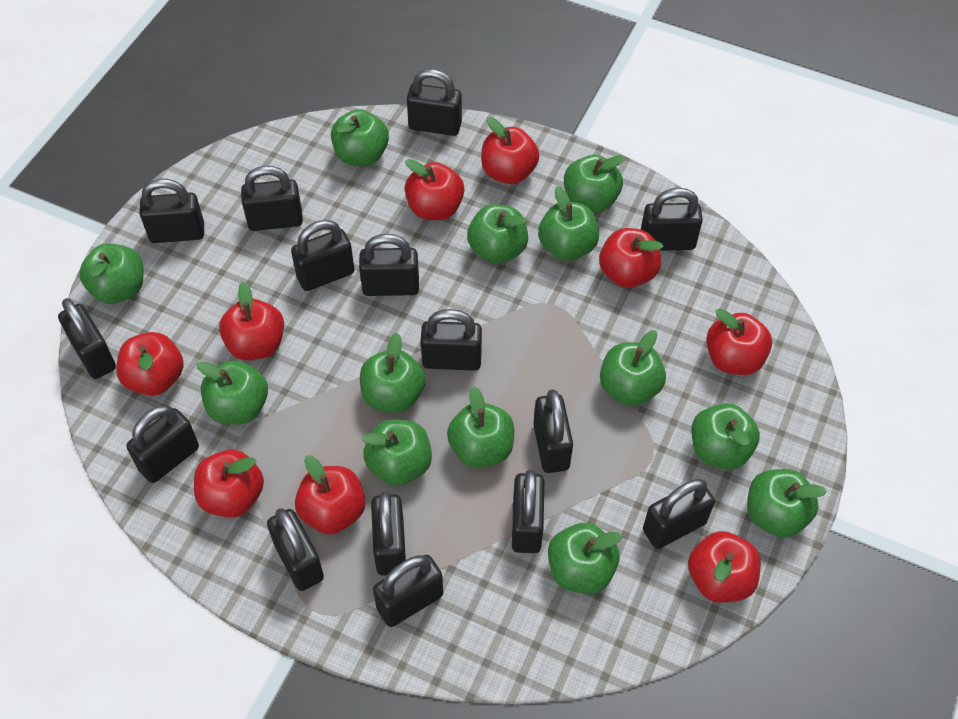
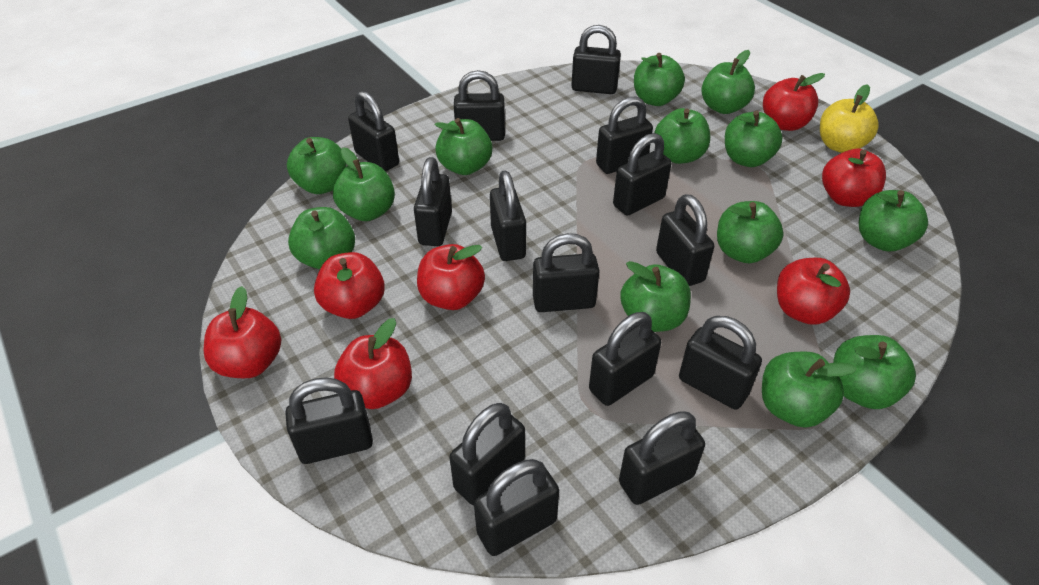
red apple: [116,332,184,396] [194,449,264,517] [219,282,284,360] [295,455,365,534] [405,159,464,220] [481,117,539,184] [599,228,663,288] [688,531,761,602] [706,308,772,375] = 9 -> [203,286,281,378] [314,252,385,319] [334,318,412,409] [417,244,485,310] [763,73,825,131] [777,258,850,325] [822,149,886,207] = 7
yellow apple: none = 0 -> [820,84,879,153] = 1

